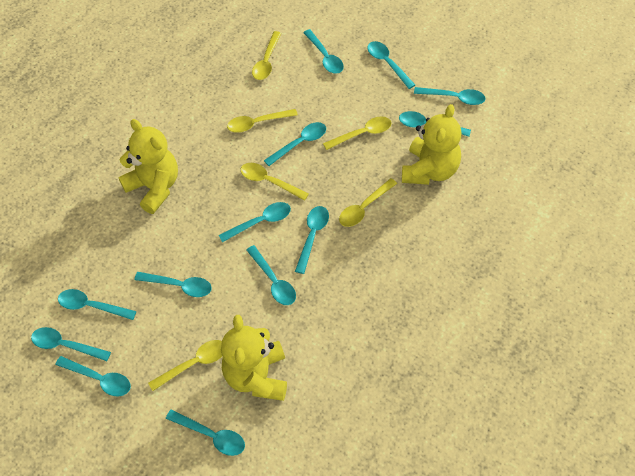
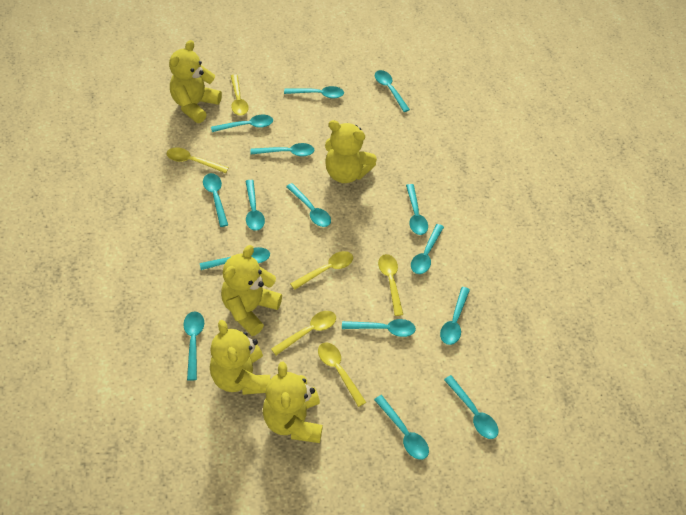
turquoise spoon: [31,327,111,361] [55,356,131,397] [58,289,136,320] [134,272,212,297] [166,409,245,456] [219,202,291,242] [247,245,296,305] [264,122,326,166] [295,206,329,274] [303,29,344,74] [367,41,415,89] [399,111,471,137] [414,87,485,105] = 13 -> [183,311,204,381] [200,247,270,270] [203,173,228,227] [211,115,273,132] [246,180,265,231] [251,143,314,157] [284,86,344,99] [286,183,331,227] [342,319,416,337] [374,395,429,460] [375,70,410,112] [406,184,428,235] [411,224,444,274] [440,287,470,345] [444,375,499,439] = 15
yellow teddy bear: [118,119,178,214] [221,315,287,401] [402,104,461,185] = 3 -> [169,40,222,123] [210,320,270,395] [221,245,282,336] [263,362,323,443] [325,120,377,183] = 5

